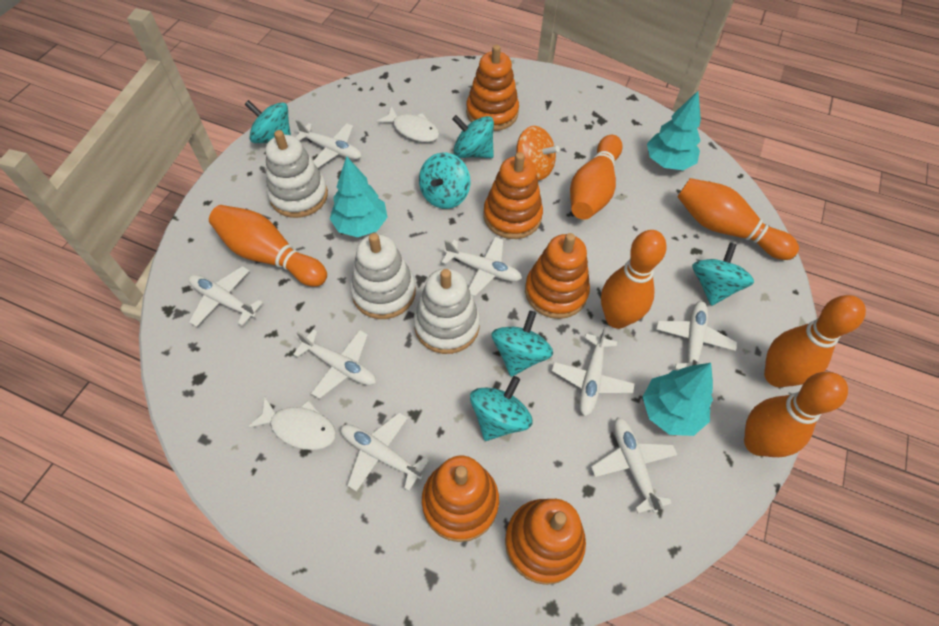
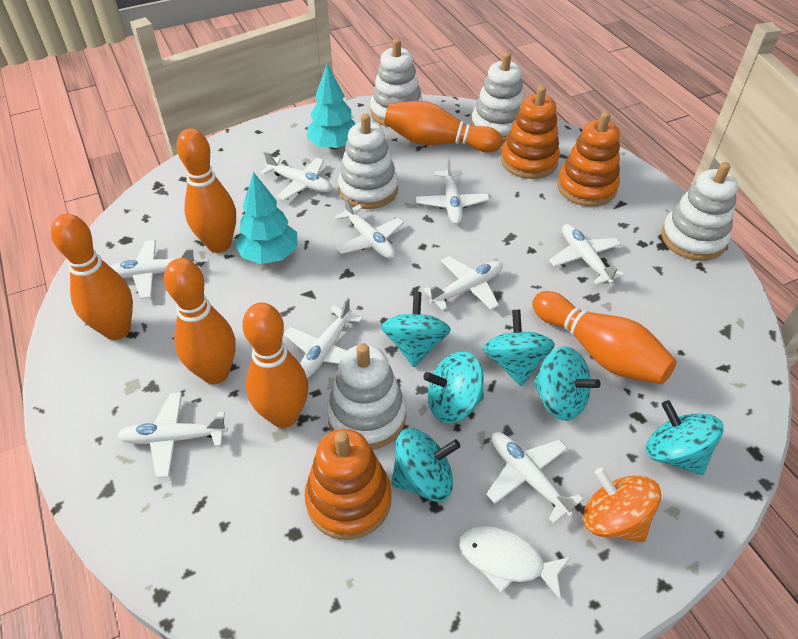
orange stacking toy: [422,456,499,542] [466,45,519,131] [484,152,543,239] [505,499,586,585] [525,233,590,319] = 5 -> [304,429,391,540] [501,86,560,179] [557,111,620,207] = 3
turquoise tree: [330,156,387,237] [643,363,713,436] [647,91,701,170] = 3 -> [235,172,297,264] [307,64,355,149] = 2
white fish: [247,397,336,450] [376,106,439,142] = 2 -> [459,526,571,601] = 1
white plane: [188,266,263,327] [293,330,376,399] [295,119,362,168] [341,412,429,492] [442,237,522,296] [552,327,635,416] [591,417,677,514] [656,301,737,370] = 8 -> [110,240,197,299] [117,392,228,478] [260,151,332,200] [284,298,363,378] [335,196,404,259] [416,157,490,224] [423,256,503,311] [486,432,583,524] [549,224,624,285] = 9
white stacking toy: [265,130,328,218] [350,233,416,319] [414,268,480,354] = 3 -> [327,343,406,450] [338,114,398,209] [370,39,423,127] [471,52,524,142] [661,162,738,261] = 5

